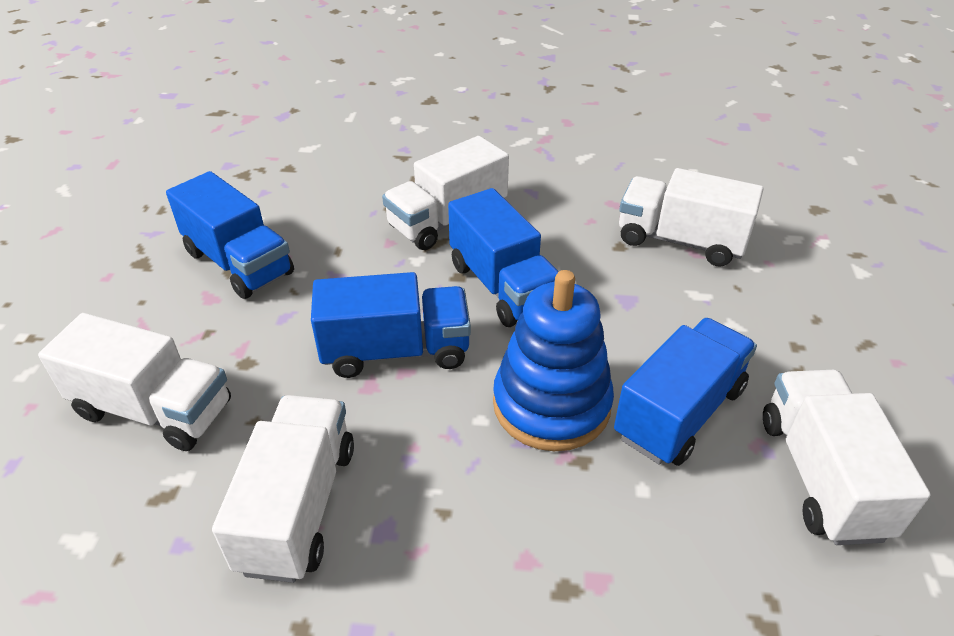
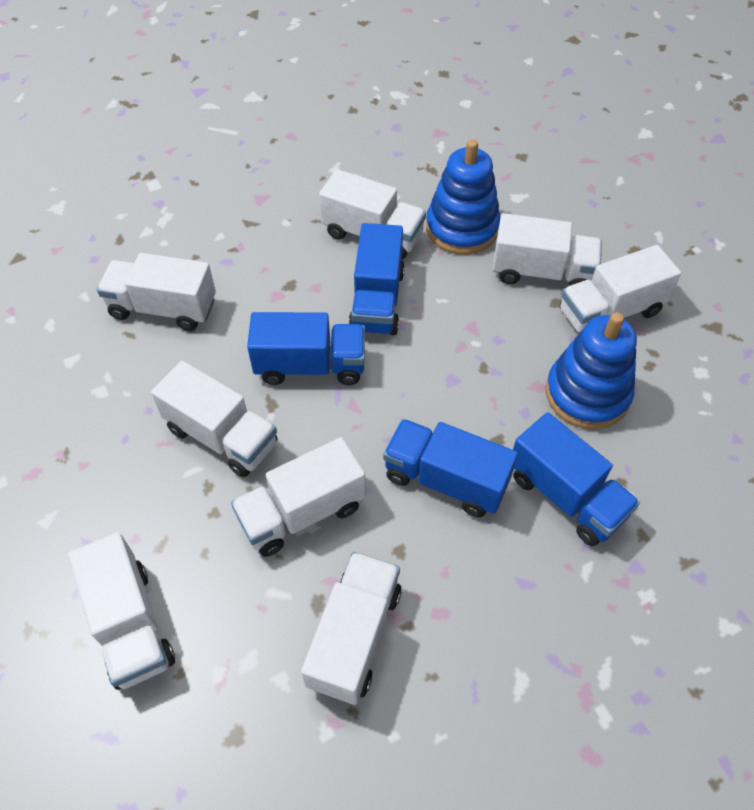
blue stacking toy: [493,270,614,451] = 1 -> [426,139,501,255] [546,313,637,429] = 2
white truck: [38,313,231,451] [212,395,354,583] [382,136,509,250] [619,168,763,267] [763,370,931,545] = 5 -> [68,532,175,690] [97,253,216,331] [151,361,277,477] [231,437,366,557] [301,552,402,705] [319,169,426,260] [492,213,602,286] [560,245,681,333] = 8

